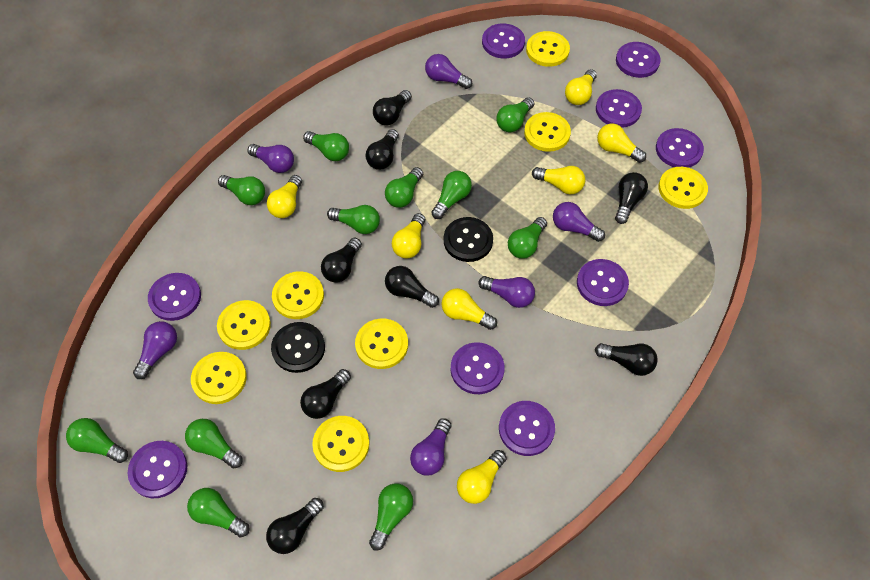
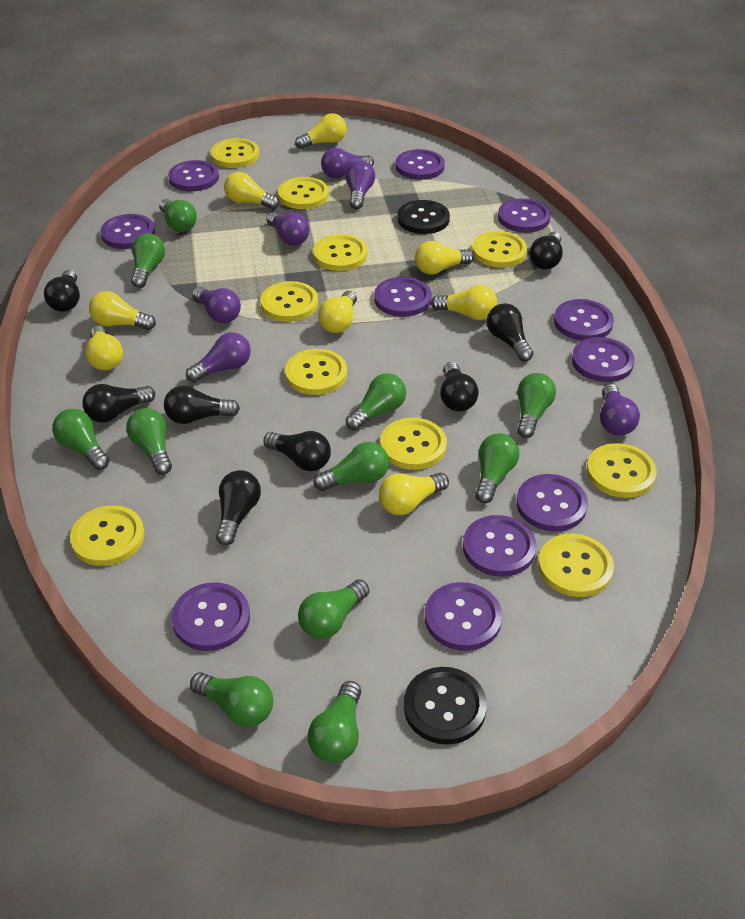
purple button: [128,441,187,499] [148,273,201,321] [451,342,505,394] [482,24,525,59] [499,401,555,456] [577,259,629,306] [596,89,642,127] [616,42,661,78] [656,128,704,168] = 9 -> [100,214,155,249] [168,160,219,191] [172,582,250,651] [374,277,432,317] [396,149,445,180] [425,582,502,651] [463,515,537,577] [498,198,551,233] [516,474,588,532] [554,299,614,341] [572,337,635,382] = 11
yellow button: [191,352,247,404] [217,300,271,350] [272,271,324,319] [312,416,369,472] [355,319,408,369] [524,112,571,152] [526,31,570,67] [658,167,708,209] = 8 -> [70,505,145,566] [210,138,260,168] [260,281,318,322] [278,177,329,209] [285,349,347,395] [313,234,368,271] [380,418,447,470] [472,231,527,268] [538,534,614,597] [587,443,657,498] = 10
yellow light bulb: [267,175,302,218] [392,213,426,259] [441,288,497,330] [457,450,507,504] [532,166,585,194] [565,69,597,105] [597,124,646,163] = 7 -> [85,326,123,371] [89,291,156,330] [224,172,279,209] [295,113,346,149] [318,291,357,333] [379,472,449,515] [415,241,474,274] [431,285,497,320] = 8

